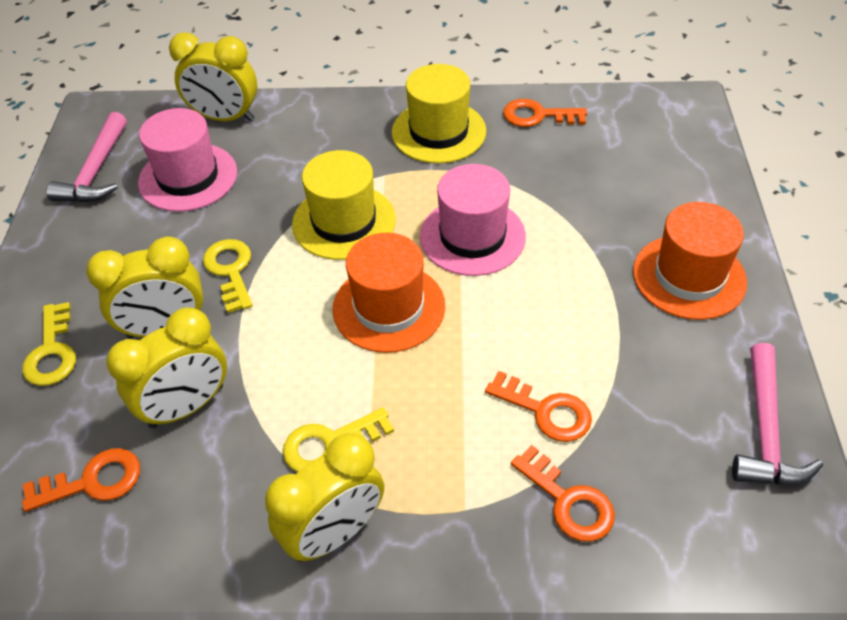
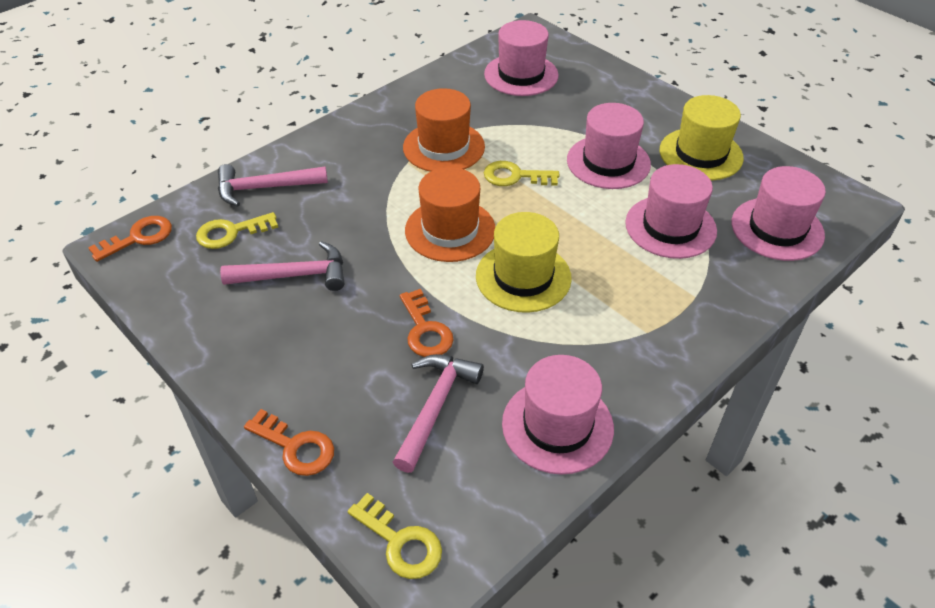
orange key: [22,448,140,512] [485,371,592,442] [503,99,587,127] [511,445,615,542] = 4 -> [88,216,172,262] [244,409,334,476] [400,289,453,357] = 3
pink hammer: [46,112,127,202] [732,343,823,484] = 2 -> [218,164,328,207] [220,241,344,291] [393,354,484,473] = 3
pink hat: [138,108,237,212] [420,164,526,276] = 2 -> [484,20,559,96] [502,355,614,475] [567,103,651,189] [625,164,717,259] [731,166,826,261] = 5
yellow clock: [86,237,203,338] [106,307,227,428] [169,32,257,122] [265,433,384,562] = 4 -> none = 0

